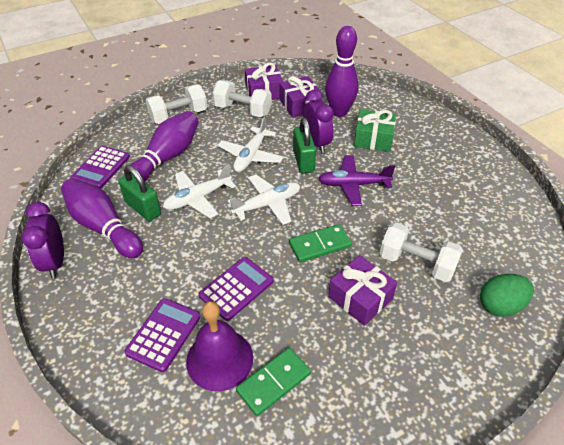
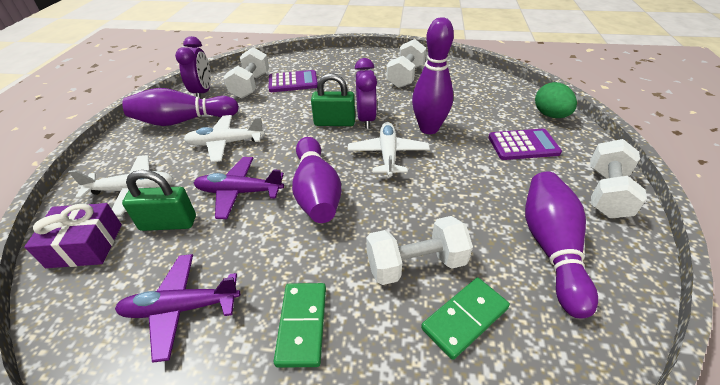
green gift: [354,109,396,152] = 1 -> none = 0
purple bell: [186,301,253,391] = 1 -> none = 0
purple bowling pin: [61,178,143,259] [124,111,199,182] [325,26,359,117] = 3 -> [122,88,239,126] [292,137,341,223] [412,17,454,134] [525,172,598,319] = 4
purple calculator: [71,146,130,189] [124,298,201,372] [199,257,273,321] = 3 -> [269,70,318,92] [488,129,562,160] = 2
purple gift: [245,63,283,100] [280,76,322,118] [328,255,397,326] = 3 -> [24,203,122,268] = 1
purple plane: [318,155,395,206] = 1 -> [115,254,240,363] [194,157,284,219] = 2
white dumbbell: [145,84,207,124] [212,80,272,117] [379,222,463,282] = 3 -> [224,47,269,98] [366,216,473,285] [386,39,426,88] [590,139,647,218] = 4

